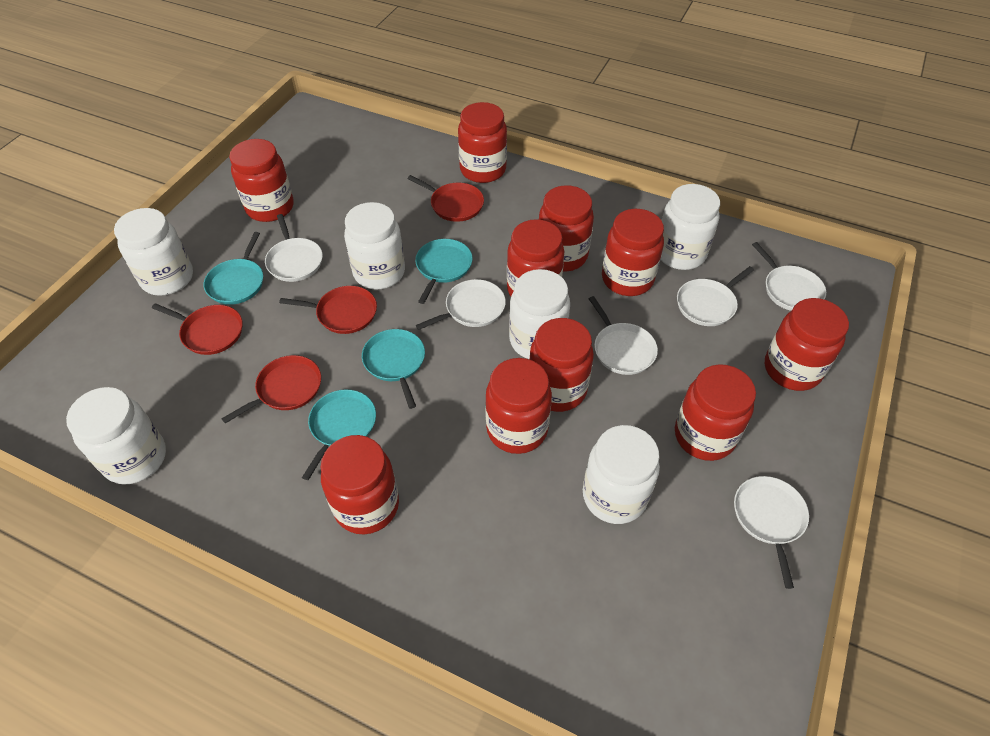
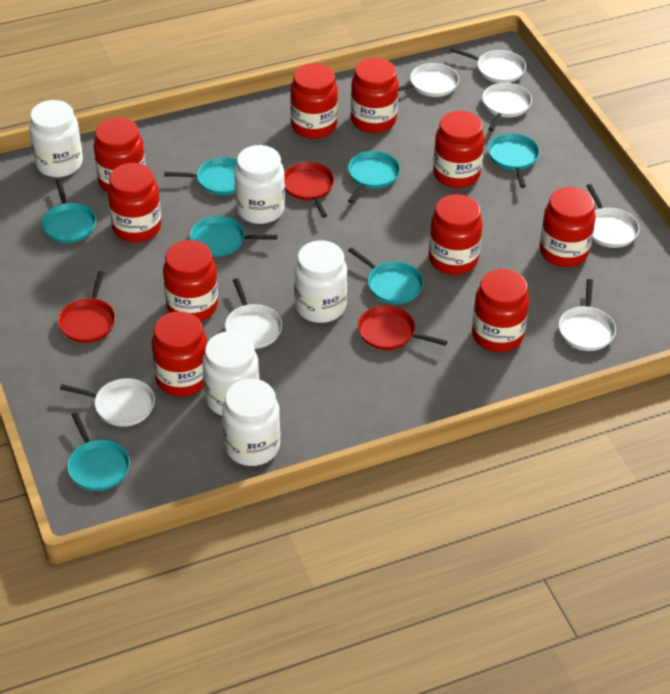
red pan: [152,303,243,355] [222,355,321,424] [279,286,377,334] [407,175,484,222] = 4 -> [58,271,116,343] [284,162,334,218] [358,306,447,350] = 3
turquoise pan: [204,232,263,305] [302,389,376,480] [362,329,425,409] [415,239,473,304] = 4 -> [42,179,96,243] [67,412,130,491] [164,157,237,195] [190,216,278,257] [348,151,400,203] [348,247,424,304] [488,133,540,188] = 7
white jar: [66,387,166,485] [114,208,193,296] [344,202,405,289] [509,269,570,359] [583,425,660,524] [661,184,720,270] = 6 -> [29,100,83,177] [202,331,260,416] [222,378,280,466] [234,145,285,224] [294,240,347,323] = 5
white pan: [265,214,323,282] [416,279,506,330] [589,296,658,375] [677,266,754,326] [734,476,809,589] [752,242,826,311] = 6 -> [60,378,155,427] [225,278,282,349] [398,63,459,97] [450,47,526,83] [482,83,532,131] [559,279,616,351] [586,184,639,248] = 7

